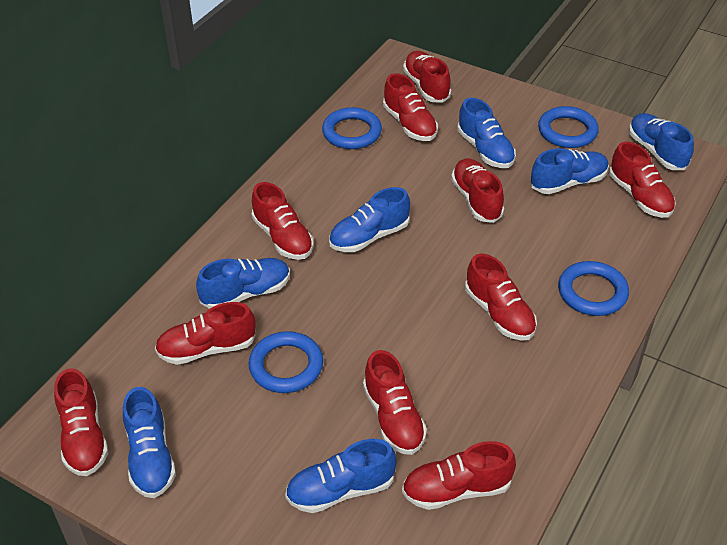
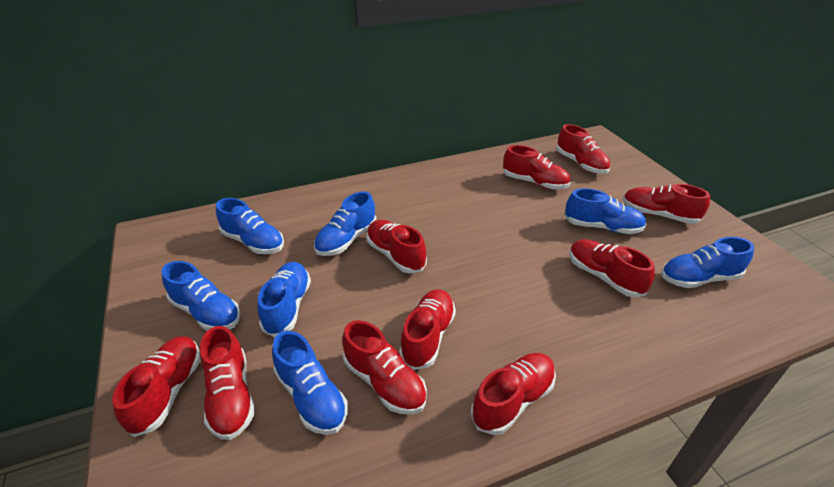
blue ring: [249,331,323,393] [322,107,382,149] [538,106,599,148] [558,261,629,316] = 4 -> none = 0

